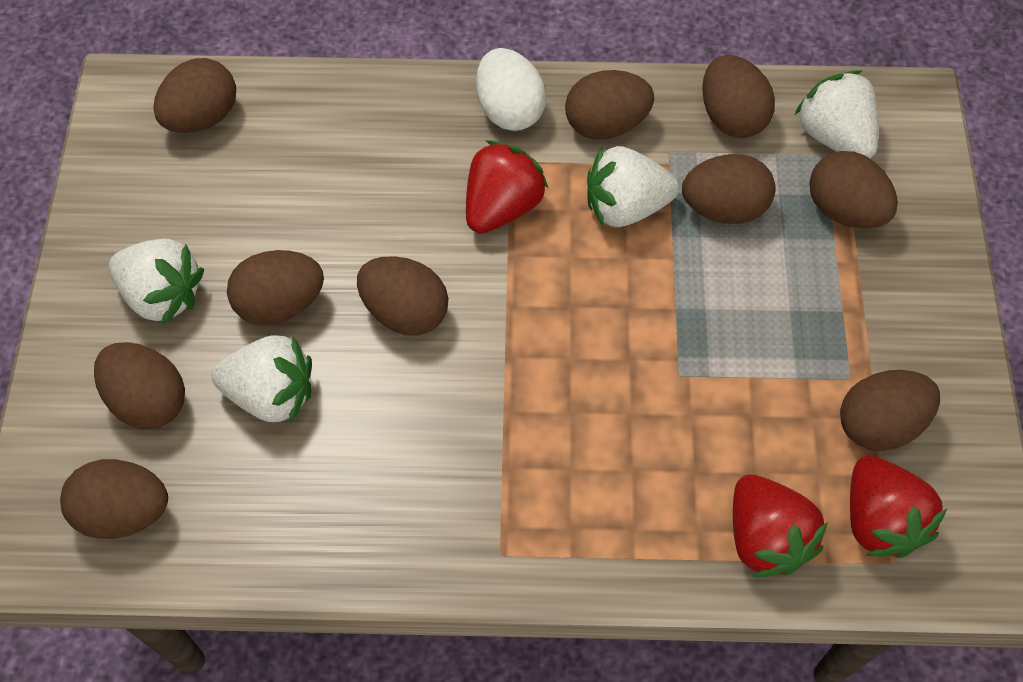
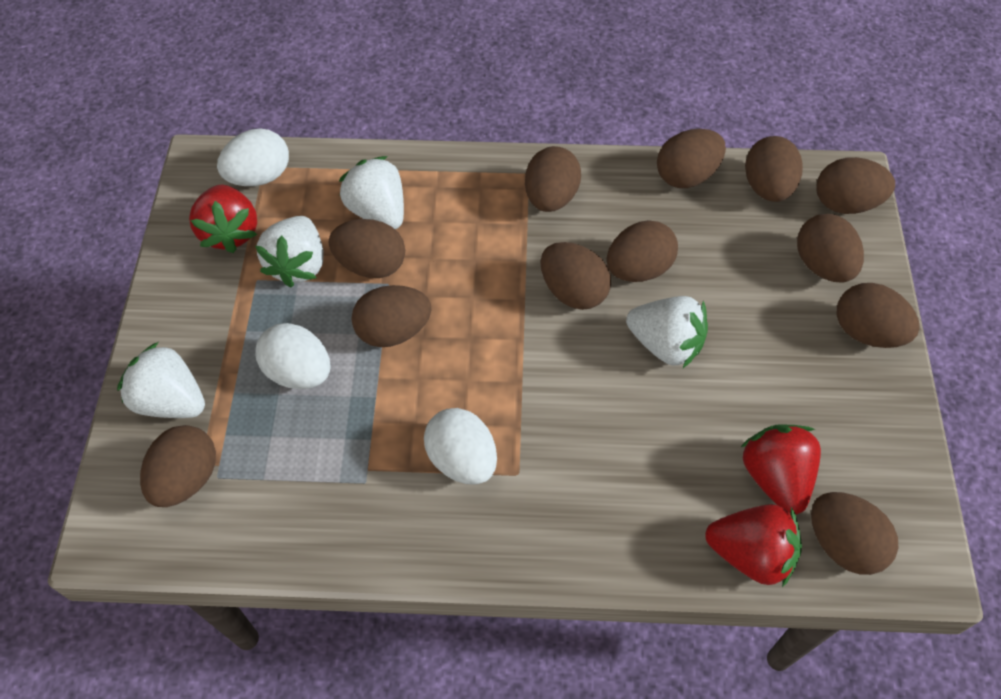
brown egg: [60,459,168,539] [94,342,185,430] [153,58,236,133] [227,250,324,325] [357,256,449,336] [565,70,654,140] [682,154,776,224] [702,55,775,138] [809,151,898,229] [840,370,940,451] = 10 -> [140,425,216,507] [329,219,405,278] [351,285,431,347] [525,146,581,212] [540,242,611,310] [606,220,678,282] [657,129,726,188] [745,136,803,202] [797,214,864,283] [811,492,898,575] [816,157,895,214] [837,283,920,348] = 12
white egg: [476,48,546,131] = 1 -> [217,128,289,186] [255,323,331,389] [424,408,497,485] = 3

